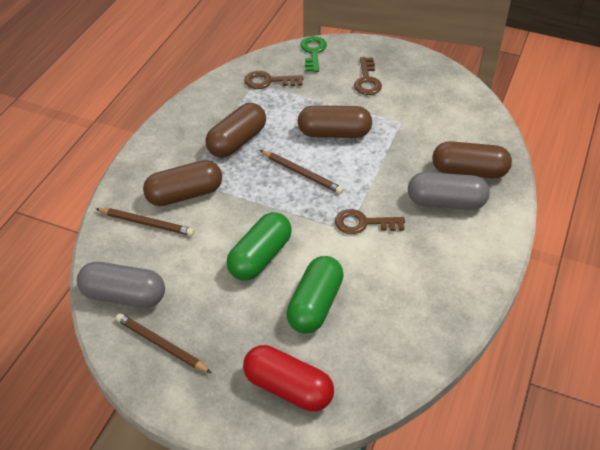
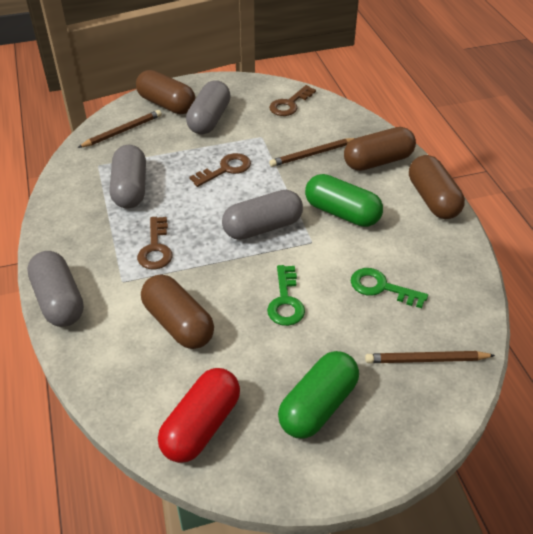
green key: [300,36,327,72] = 1 -> [267,265,305,326] [351,268,428,308] = 2
grey capsule: [77,262,165,308] [408,172,490,210] = 2 -> [27,251,84,327] [110,145,146,208] [186,80,231,134] [222,190,303,240] = 4

